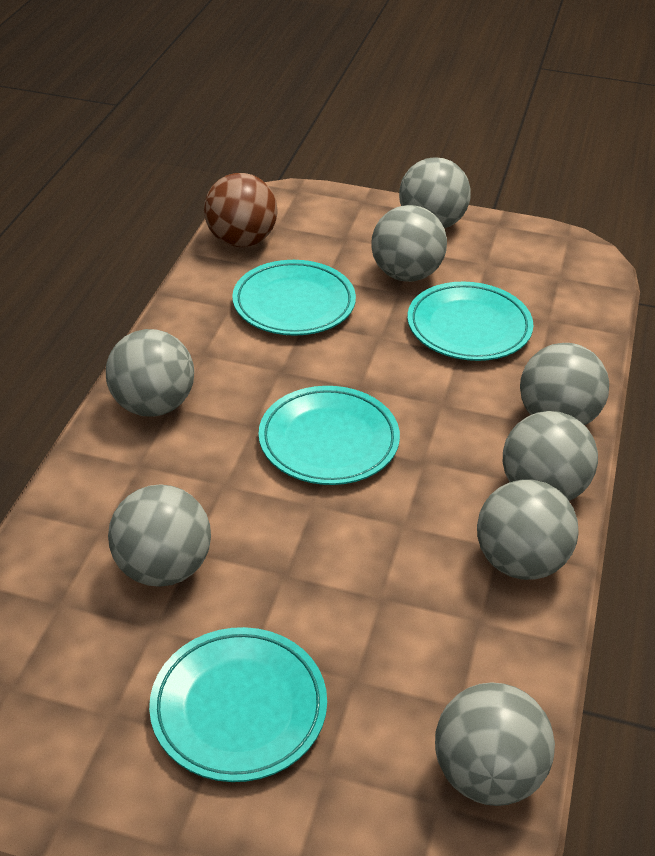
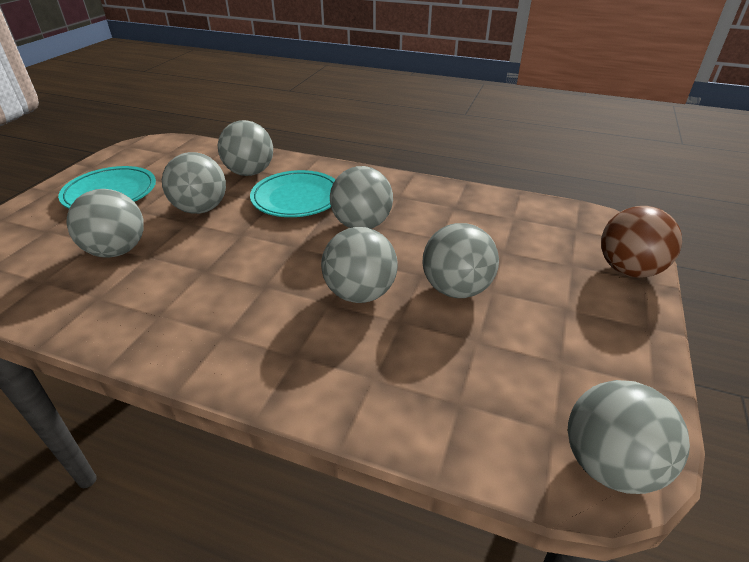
grey ball: [106,329,194,417] [108,484,211,587] [371,205,447,282] [399,157,471,229] [435,682,555,806] [477,479,579,580] [503,411,598,501] [520,343,609,425] = 8 -> [66,189,144,258] [162,152,226,214] [218,120,273,176] [321,227,398,303] [330,166,393,229] [422,223,499,298] [568,380,690,494] = 7
turquoise plate: [149,627,327,782] [232,260,356,336] [259,386,400,485] [407,282,533,361] = 4 -> [58,166,156,208] [250,170,336,217] = 2

